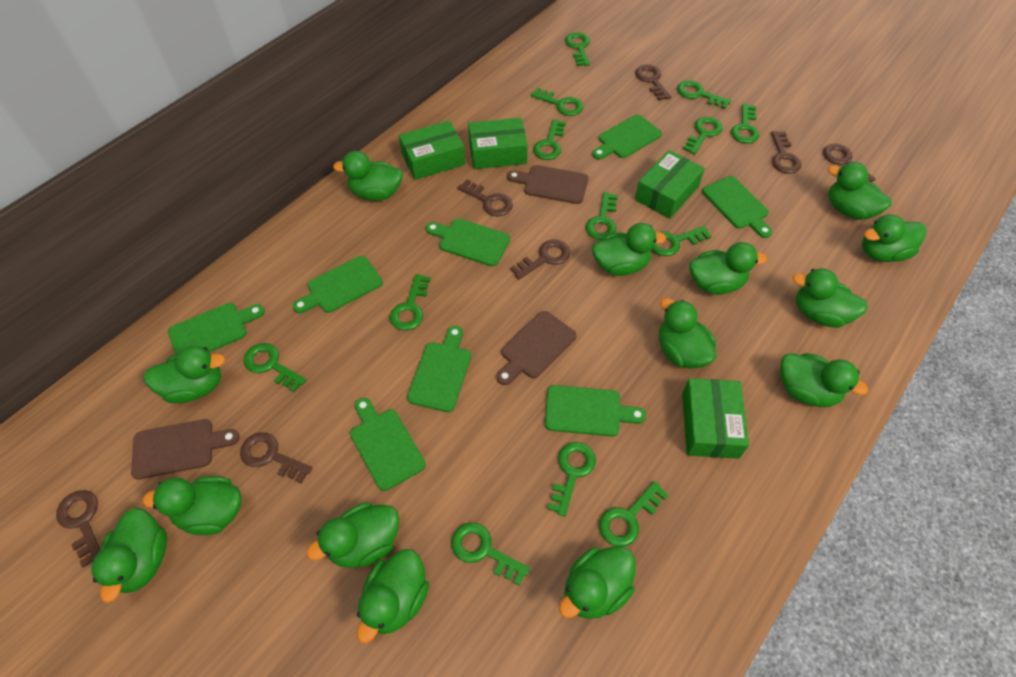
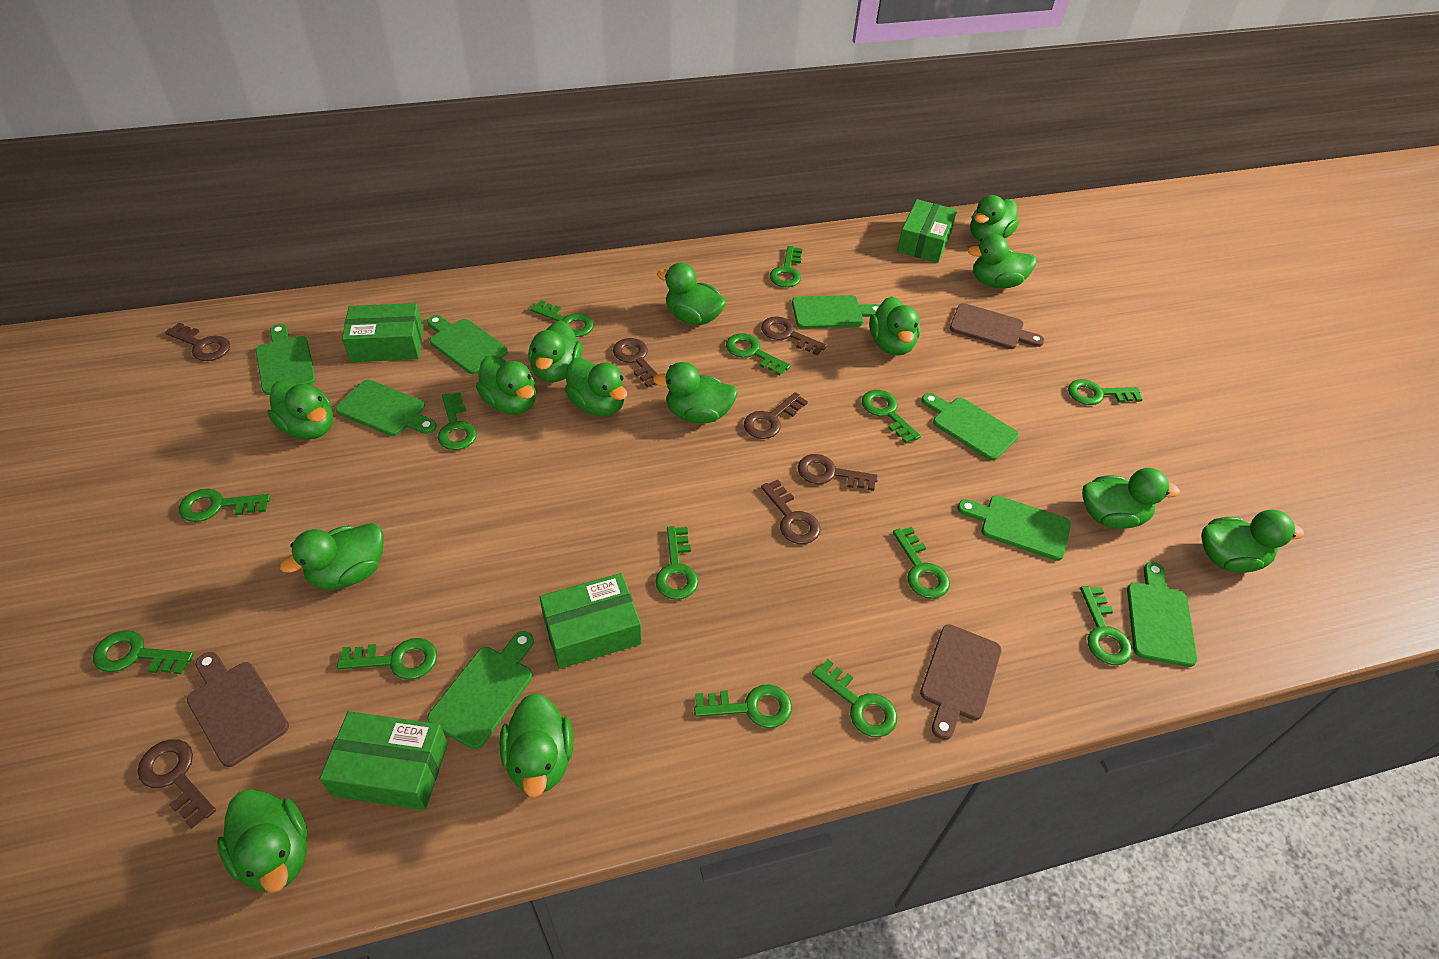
green key: [244,343,306,392] [390,274,431,330] [451,522,530,586] [531,87,583,116] [533,119,566,160] [547,442,596,517] [565,32,590,66] [586,192,618,240] [599,481,668,547] [651,226,711,256] [677,80,731,109] [683,117,722,155] [731,104,759,143] = 13 -> [93,630,194,674] [179,489,271,522] [337,638,437,680] [438,392,477,450] [530,300,594,337] [655,526,698,600] [694,684,792,728] [726,333,791,375] [770,246,802,287] [812,659,897,737] [862,390,921,444] [893,527,950,599] [1068,379,1143,405] [1080,586,1133,665] = 14

